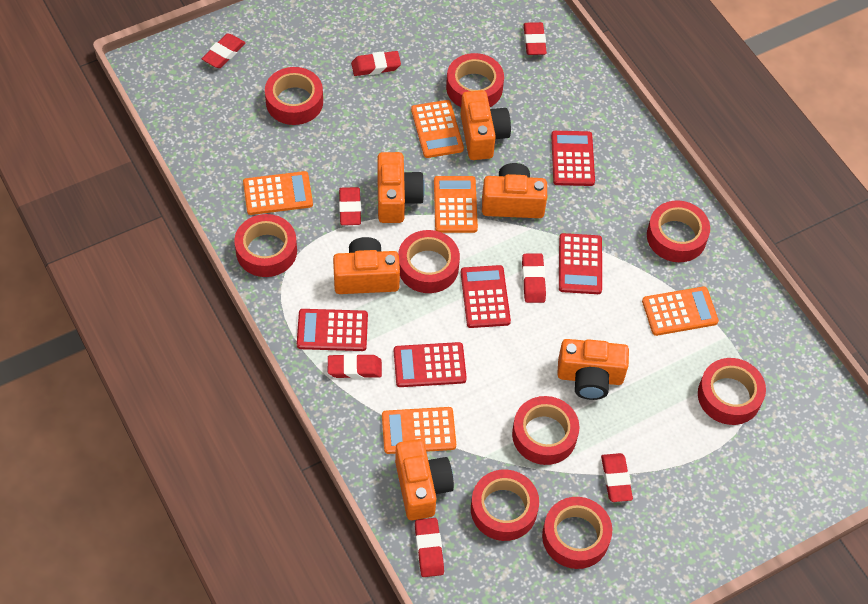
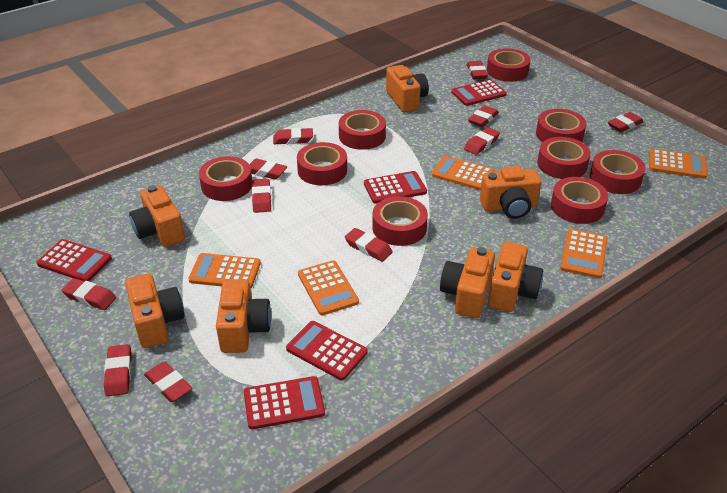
orange camera: [333,237,400,294] [377,152,425,223] [395,439,454,520] [460,90,511,160] [482,163,547,218] [557,339,629,400] = 6 -> [126,274,184,348] [129,185,185,247] [216,279,271,353] [386,65,429,112] [440,247,495,318] [480,166,541,219] [488,242,543,312] = 7
red eraser: [202,33,245,68] [328,354,382,379] [339,187,361,225] [351,51,401,76] [415,518,444,577] [522,254,546,303] [523,22,547,55] [601,453,633,502] = 8 -> [62,278,116,310] [104,344,132,396] [144,361,192,402] [249,159,287,180] [251,179,272,213] [273,128,313,144] [345,228,393,262] [464,127,500,155] [467,61,488,79] [468,105,499,127] [608,112,644,132] = 11

